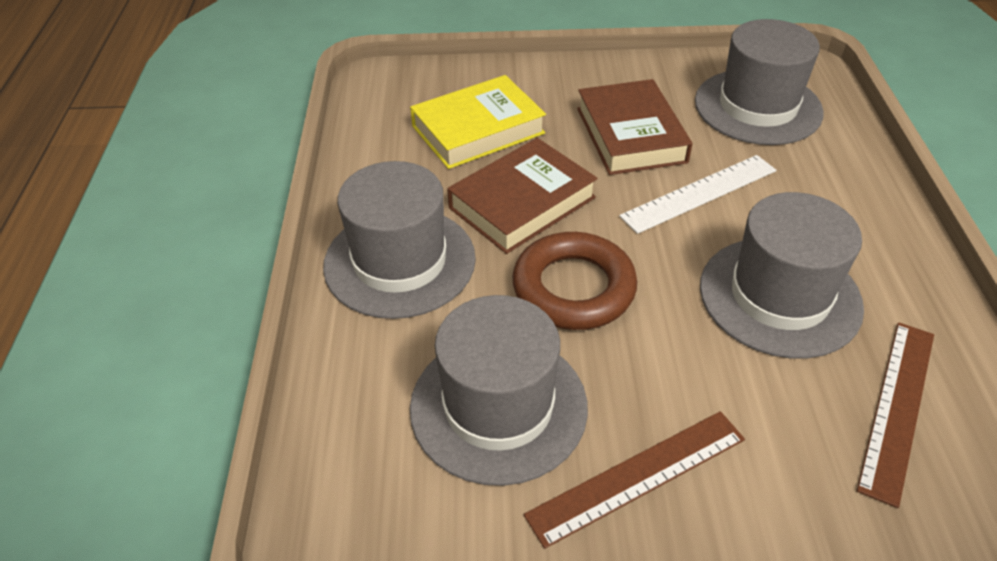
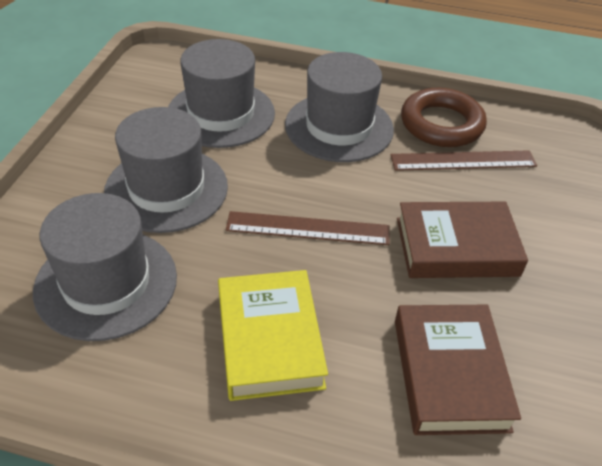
white ruler: [619,155,776,234] = 1 -> none = 0

